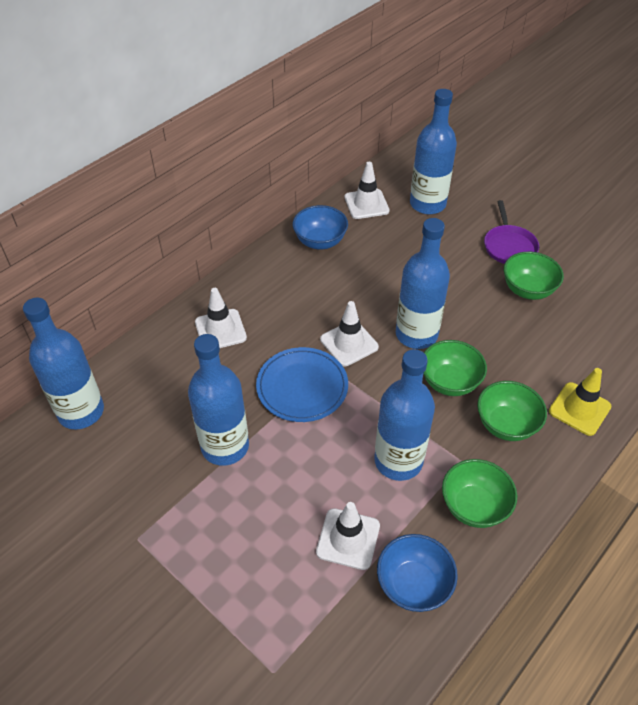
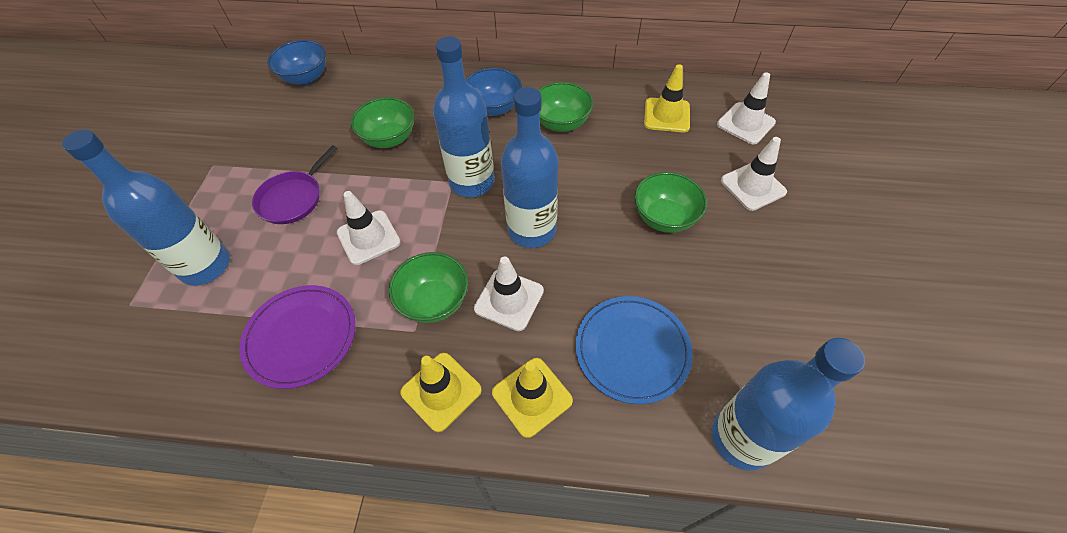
blue bottle: [23,297,104,429] [188,334,249,466] [374,349,435,481] [396,218,450,349] [410,89,457,214] = 5 -> [62,129,230,286] [433,36,495,197] [501,87,559,248] [712,338,865,471] = 4
purple plate: none = 0 -> [240,285,356,389] = 1
yellow traffic cone: [549,368,612,436] = 1 -> [400,353,482,432] [492,358,573,438] [644,64,690,132] = 3

